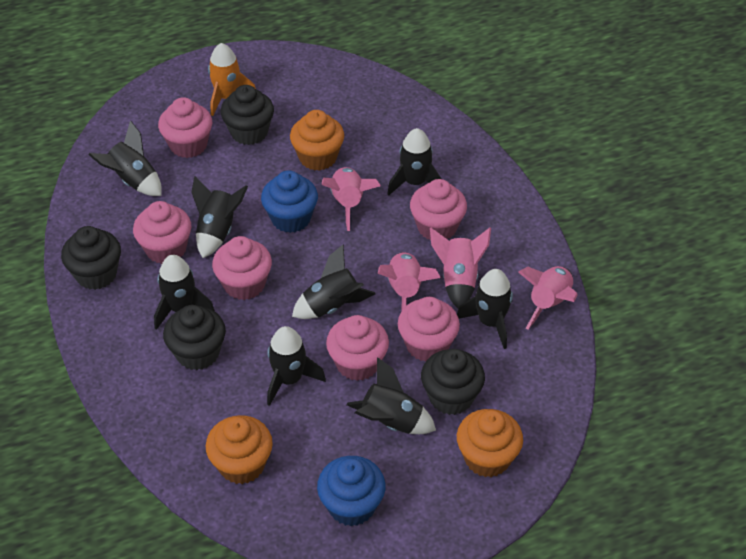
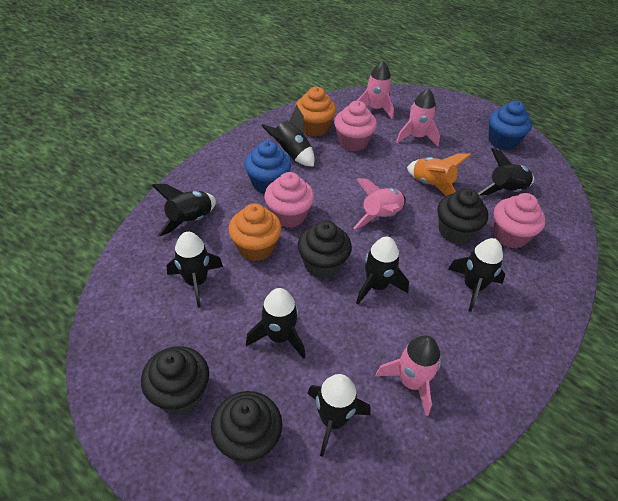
orange cupcake: [206,415,273,484] [290,110,344,171] [457,409,523,477] = 3 -> [228,204,282,261] [295,87,336,137] = 2
pink cupcake: [133,201,191,264] [158,97,212,158] [212,236,272,300] [326,315,389,381] [398,297,460,362] [410,179,467,240] = 6 -> [264,172,314,228] [334,101,377,151] [493,193,546,249] = 3

